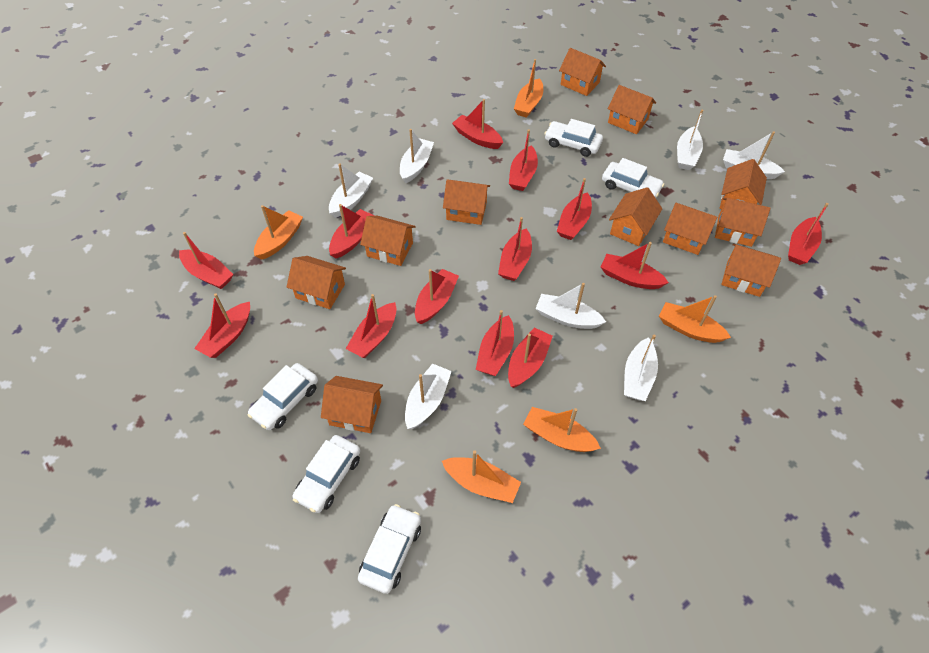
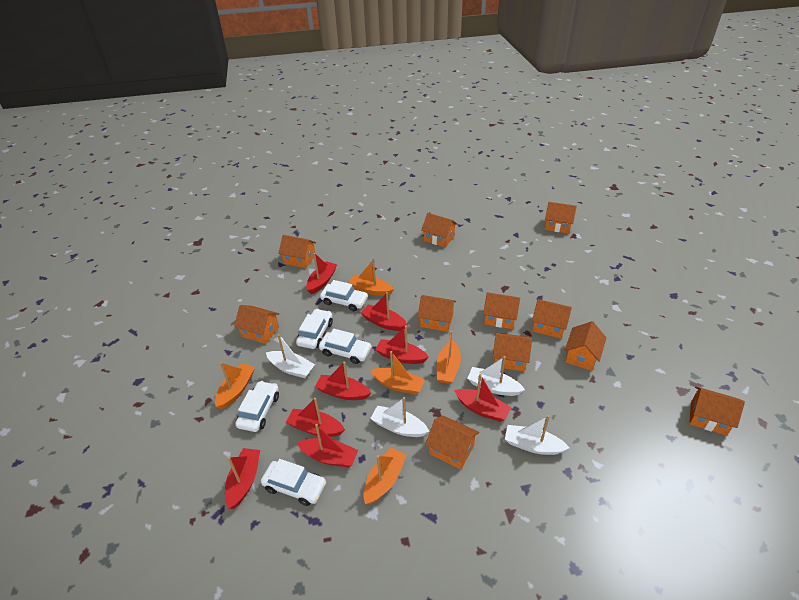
red boat: [179,232,233,289] [194,294,250,358] [329,204,375,258] [346,294,397,358] [415,269,459,324] [452,99,503,149] [476,310,514,376] [498,217,532,281] [508,328,553,388] [509,130,538,191] [557,178,592,240] [601,242,669,289] [788,203,828,265] = 13 -> [225,448,260,509] [286,398,345,437] [297,424,358,468] [306,253,337,294] [315,362,371,400] [361,292,408,331] [376,326,429,364] [454,374,512,422] = 8
white boat: [329,164,373,218] [400,129,434,183] [405,364,452,429] [535,283,606,329] [624,335,658,401] [677,109,703,170] [723,131,785,179] = 7 -> [266,334,315,378] [370,397,430,437] [467,356,525,396] [505,415,569,455] = 4

